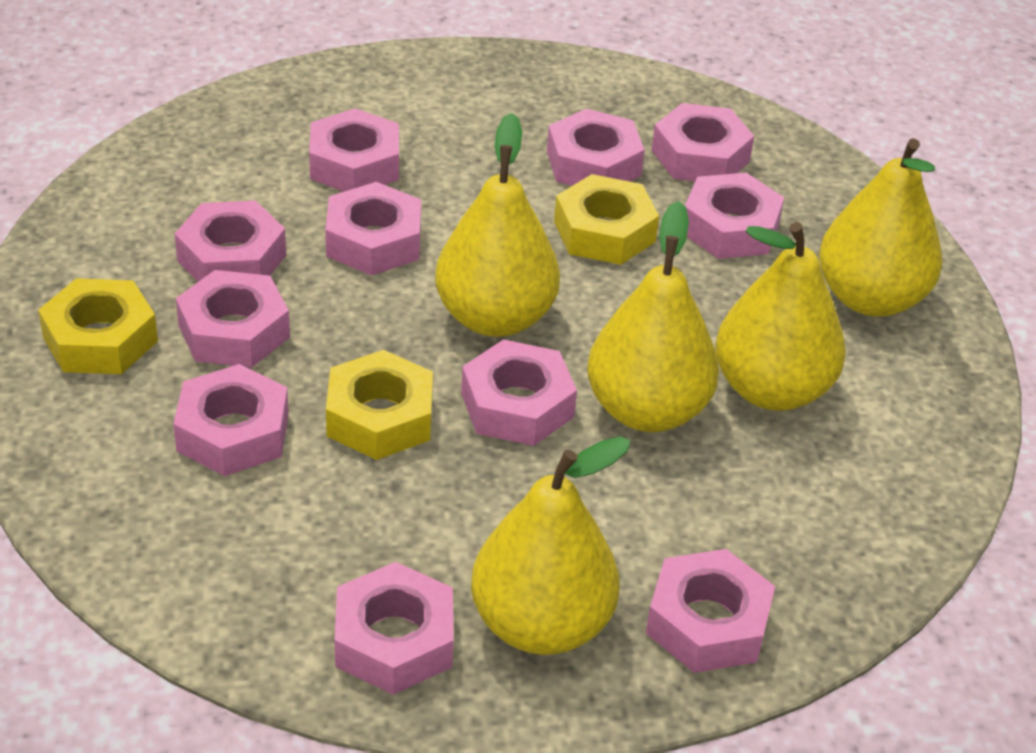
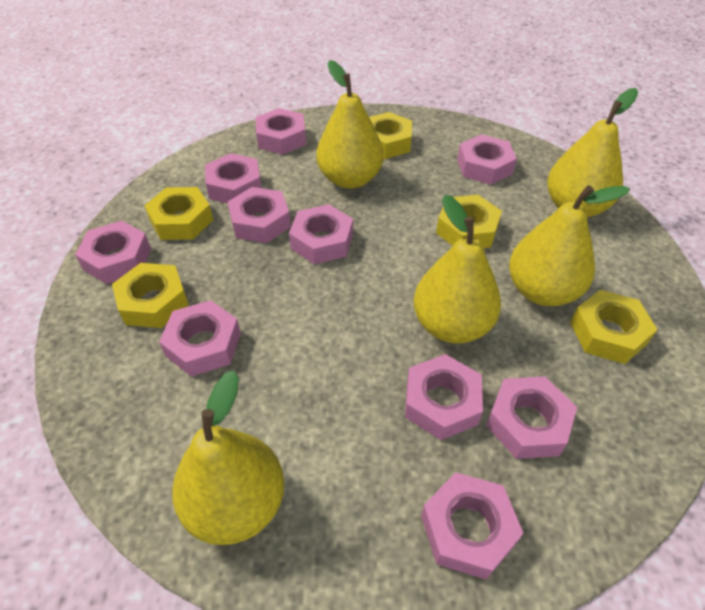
pink nut: [173,364,289,476] [175,201,286,282] [176,270,290,368] [309,108,399,192] [325,182,421,276] [335,562,454,695] [461,339,577,446] [547,109,645,186] [646,549,775,673] [652,103,754,181] [685,173,785,259] = 11 -> [75,221,151,284] [159,300,241,377] [205,153,261,204] [228,187,291,243] [256,108,306,155] [289,204,353,264] [405,354,483,440] [421,473,523,579] [457,134,517,185] [486,376,577,459] = 10
yellow nut: [38,278,158,374] [326,350,433,460] [554,174,659,265] = 3 -> [112,263,189,328] [145,187,213,240] [369,112,412,159] [436,195,502,248] [570,290,658,364] = 5

